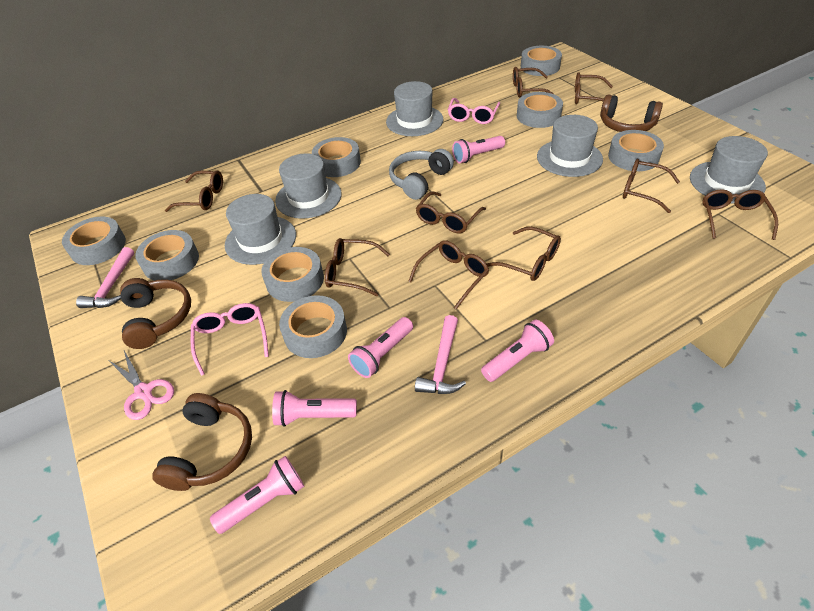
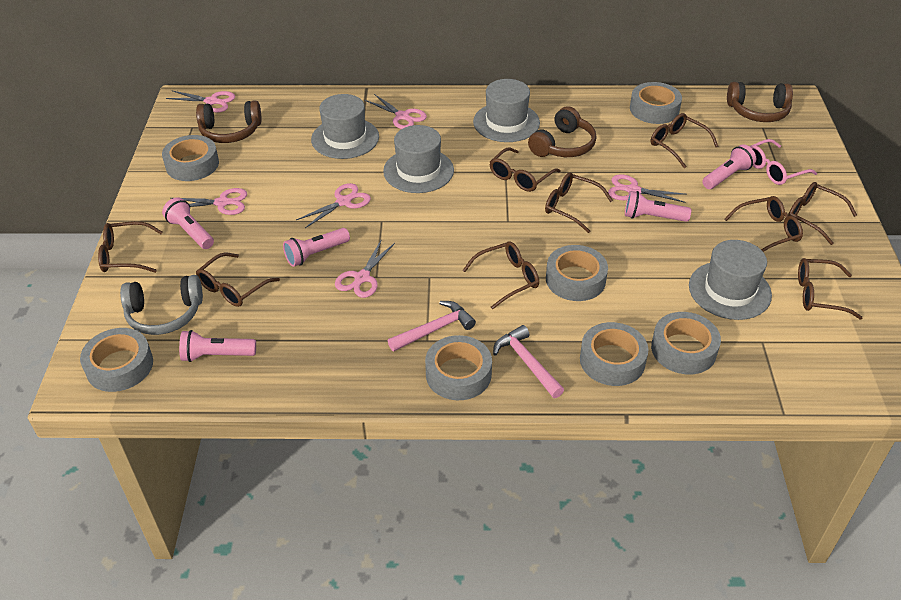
grey hat: [225,194,296,265] [275,154,342,219] [386,81,443,136] [537,115,603,177] [690,136,768,204] = 5 -> [311,94,379,159] [383,125,454,193] [473,79,540,142] [689,240,772,320] = 4
grey tape: [62,217,126,265] [135,230,199,280] [261,247,324,302] [279,295,347,358] [312,137,361,177] [517,92,563,128] [521,46,562,76] [608,130,664,171] = 8 -> [80,328,153,392] [162,135,219,181] [425,335,492,400] [546,245,608,301] [580,322,648,386] [630,82,682,124] [651,312,721,375] = 7
pink glasses: [191,303,269,376] [448,98,500,124] = 2 -> [749,139,817,185] = 1
pink scissors: [110,351,174,420] = 1 -> [166,90,235,113] [171,188,247,215] [296,183,371,228] [335,241,395,298] [365,94,427,129] [608,174,687,203] = 6

